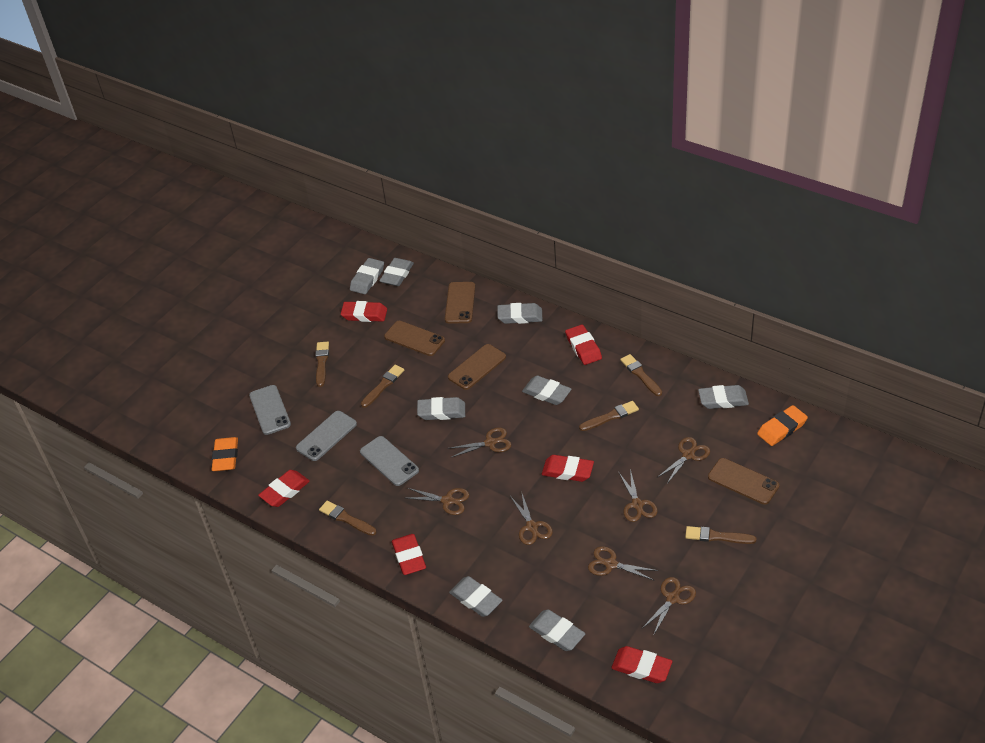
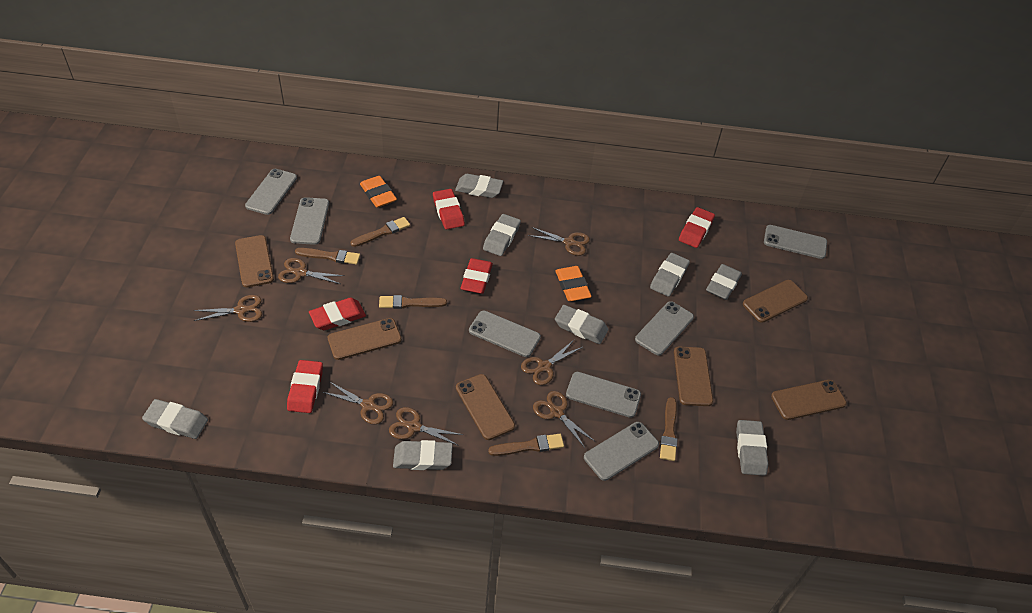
brown brush: [315,342,329,387] [319,501,377,536] [361,365,404,408] [579,401,639,431] [620,354,662,396] [685,526,756,544] = 6 -> [295,248,360,265] [350,217,410,247] [379,295,447,309] [488,434,564,456] [660,397,678,461] = 5
brown phone: [384,321,445,356] [445,282,475,323] [448,344,506,390] [708,458,779,505] = 4 -> [235,235,274,288] [328,318,402,360] [456,374,515,440] [674,347,713,406] [743,280,808,323] [771,380,847,420] = 6
grey phone: [249,385,291,435] [296,411,357,461] [360,436,419,486] = 3 -> [245,169,297,215] [290,197,329,245] [469,311,541,357] [566,372,641,418] [584,422,659,481] [635,301,694,356] [764,225,827,259] = 7
red eraser: [258,470,310,507] [341,301,387,322] [392,534,426,575] [542,455,594,482] [565,324,602,365] [612,646,672,683] = 6 -> [287,360,323,413] [309,298,366,330] [433,189,465,229] [460,258,493,294] [679,207,715,248] = 5

